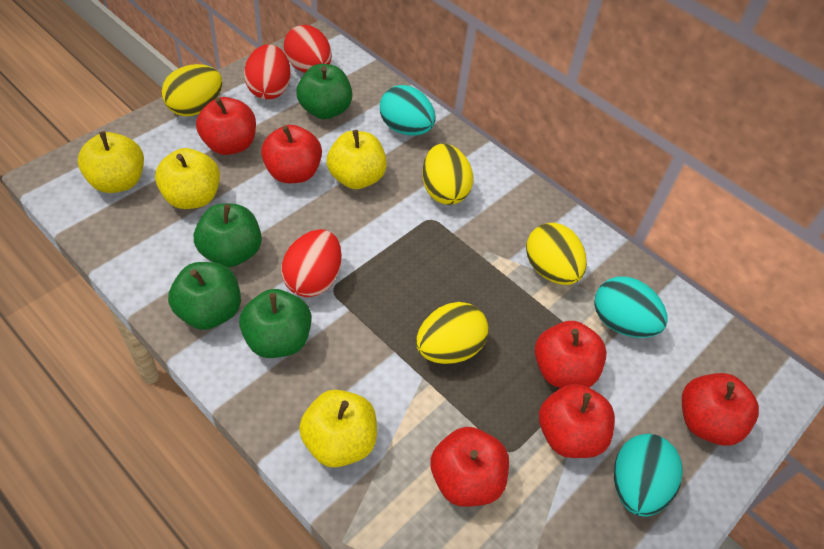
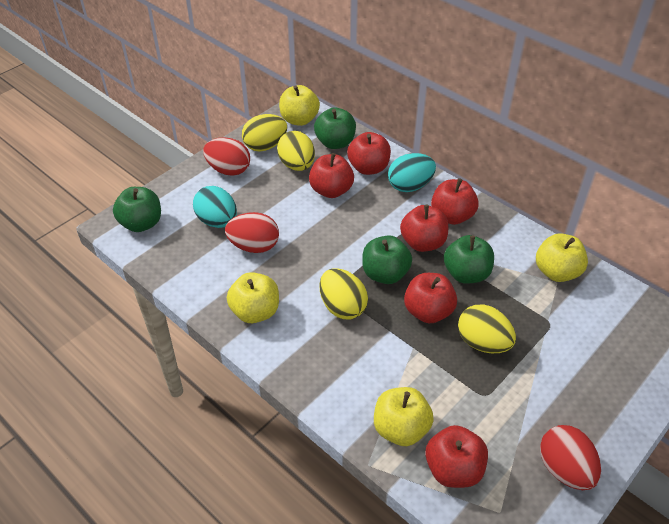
turquoise egg: [380,85,436,136] [594,277,668,338] [614,434,683,517] = 3 -> [193,186,237,228] [388,153,436,192] = 2

